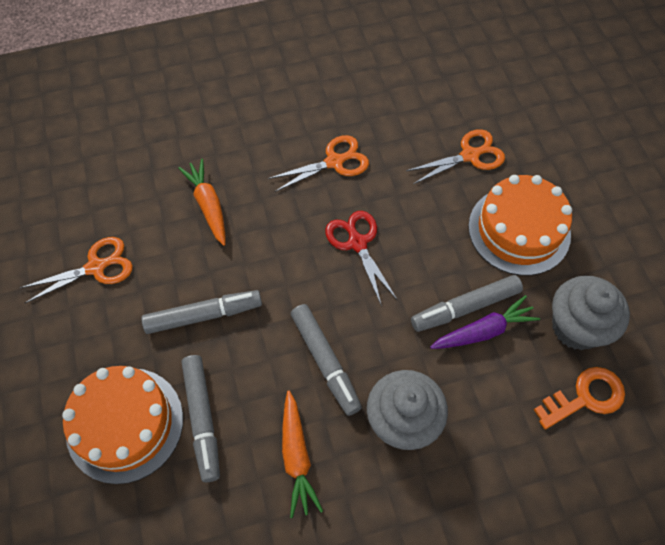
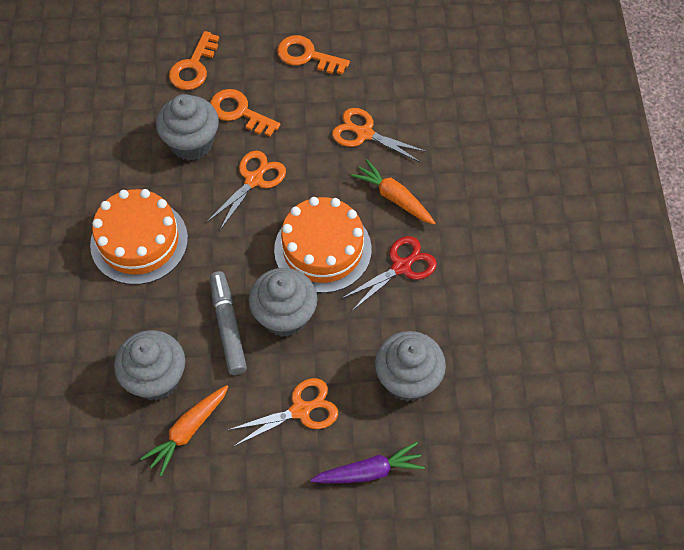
grey cupcake: [367,370,448,450] [552,276,630,350] = 2 -> [114,330,185,401] [156,94,219,161] [249,268,318,337] [375,331,446,402] = 4
grey marker: [141,290,262,334] [182,355,220,482] [291,304,362,416] [411,275,523,332] = 4 -> [210,271,247,375] = 1
orange key: [534,367,625,429] = 1 -> [169,31,219,90] [210,89,280,137] [277,35,350,75] = 3

